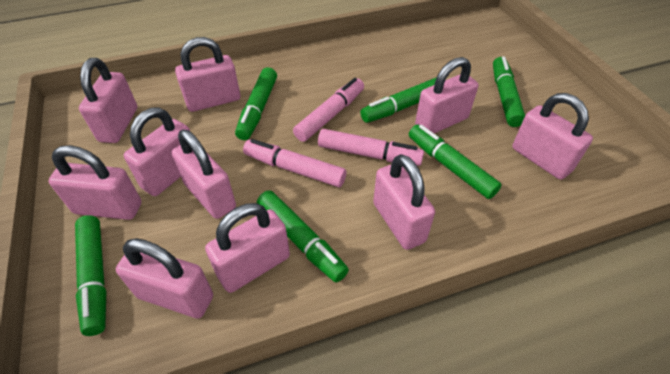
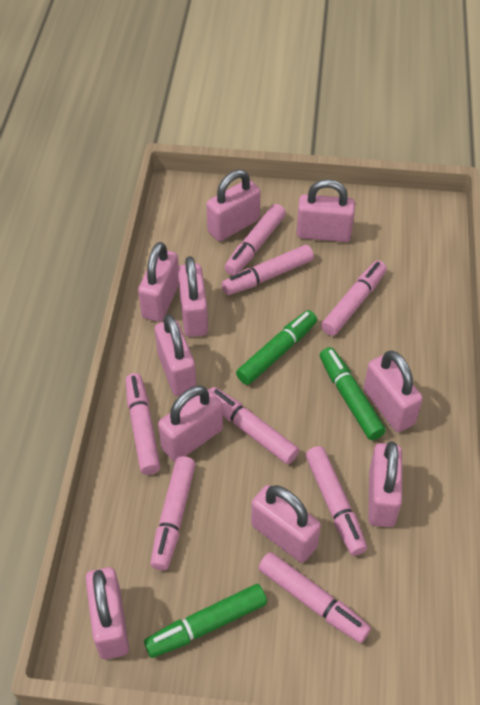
green marker: [75,215,106,336] [235,67,277,140] [257,190,349,282] [360,77,437,123] [409,124,501,199] [493,56,525,127] = 6 -> [144,584,267,658] [236,310,317,385] [320,347,386,440] = 3
pink marker: [243,139,346,187] [293,78,364,142] [318,129,424,166] = 3 -> [125,373,161,475] [150,456,196,570] [210,387,299,464] [221,245,314,295] [224,204,286,276] [258,552,371,643] [305,446,367,556] [321,261,387,336] = 8

